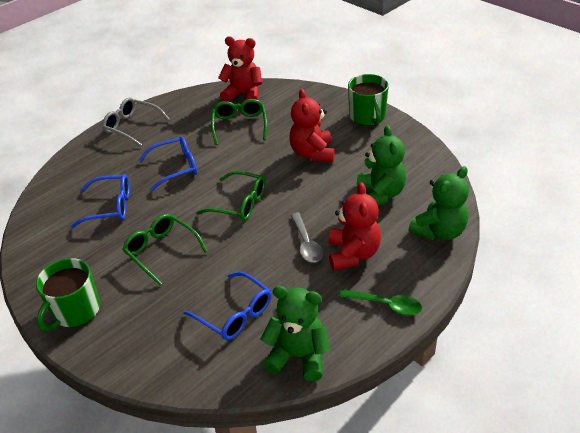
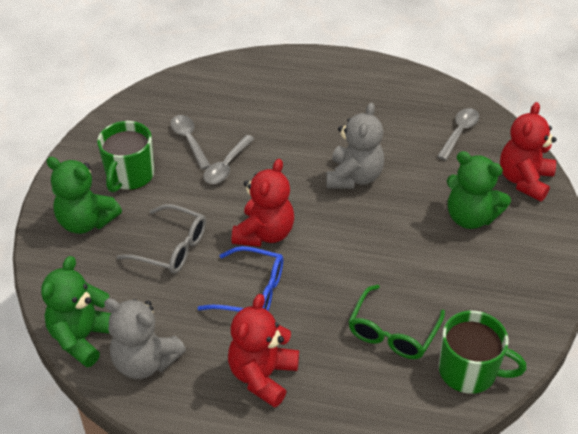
blue glasses: [71,174,130,228] [138,136,197,192] [184,272,272,340] = 3 -> [198,246,283,312] = 1
green glasses: [122,214,208,286] [196,171,265,221] [211,99,267,145] = 3 -> [348,285,445,359] = 1
green spoon: [339,289,422,315] = 1 -> none = 0
grey spoon: [291,213,323,263] = 1 -> [171,115,210,170] [203,135,255,184] [437,108,479,160] = 3
grey teddy bear: none = 0 -> [104,298,186,379] [326,103,384,189] = 2

